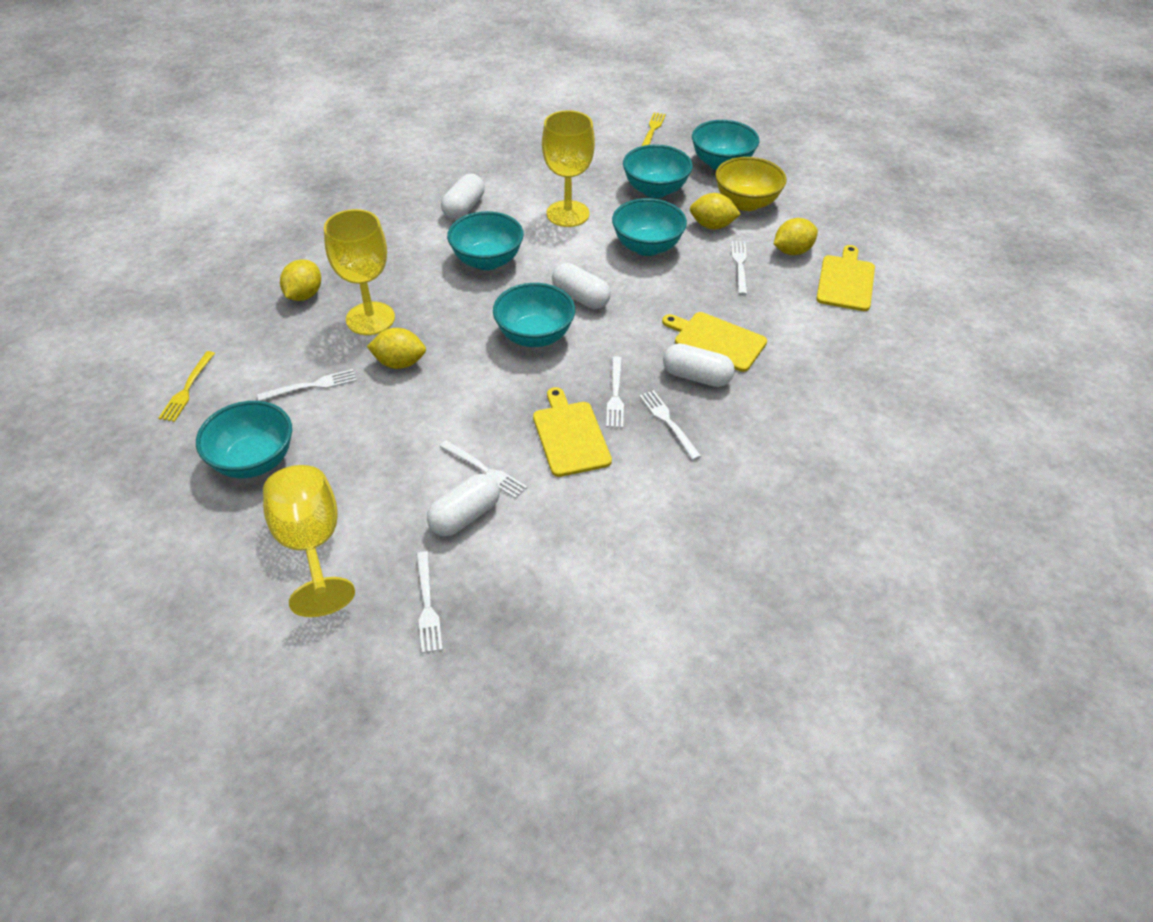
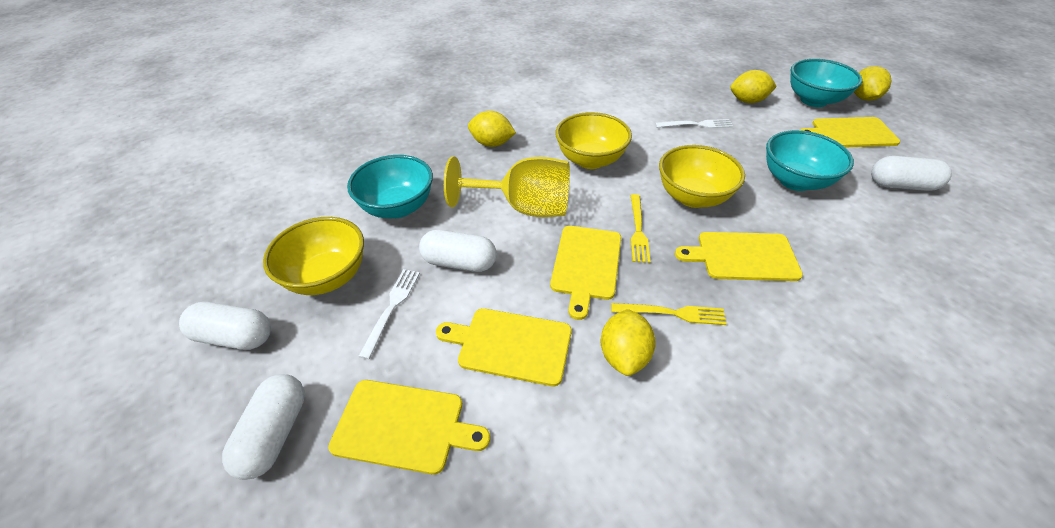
turquoise bowl: [196,401,292,478] [447,211,524,270] [493,283,575,347] [612,198,687,256] [623,144,693,198] [692,120,759,170] = 6 -> [347,155,433,218] [766,130,854,191] [790,59,863,107] = 3
white fork: [257,369,357,401] [416,551,443,653] [440,440,527,499] [606,357,624,428] [639,390,701,460] [731,241,747,295] = 6 -> [358,269,420,359] [655,119,733,128] = 2
yellow bowl: [715,157,787,211] = 1 -> [263,217,364,295] [555,112,632,169] [659,145,745,208] = 3
yellow cutting board: [533,387,612,477] [662,312,767,372] [816,245,875,311] = 3 -> [328,380,490,475] [436,308,572,386] [550,226,621,320] [675,232,803,281] [800,117,900,148] = 5
yellow goblet: [263,465,355,617] [324,209,395,335] [542,110,595,227] = 3 -> [444,156,570,217] = 1

